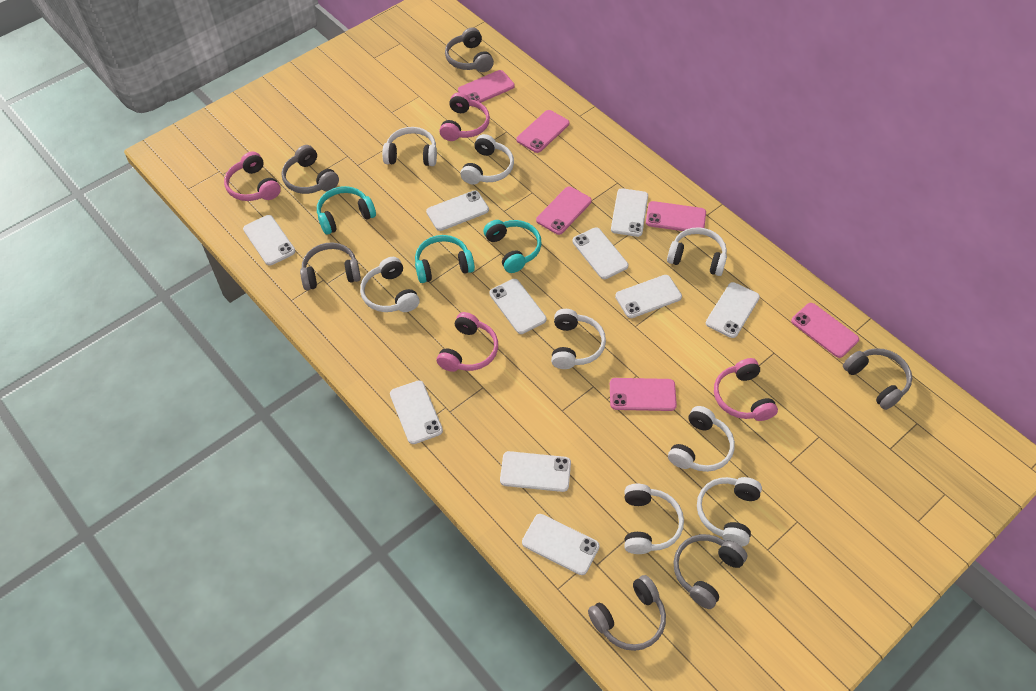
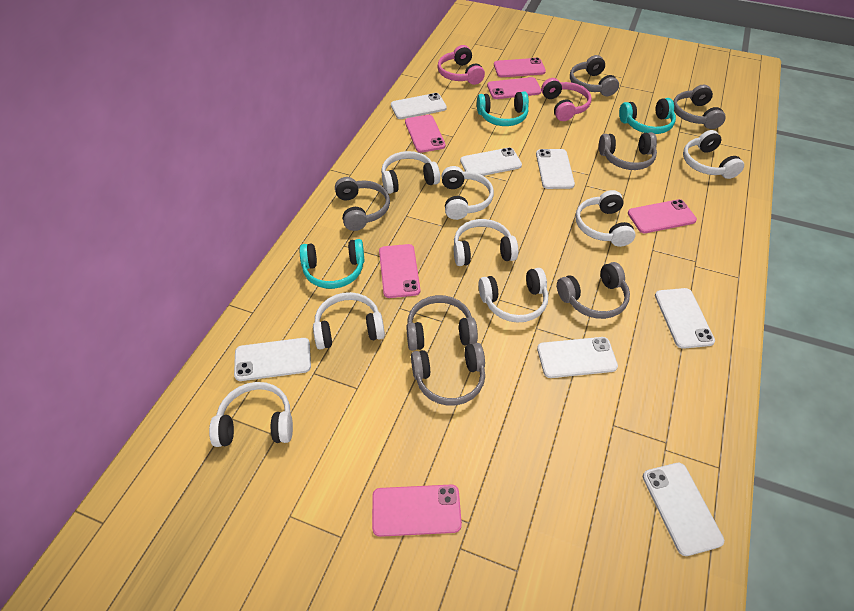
grey headphones: [281,145,339,194] [300,243,361,290] [445,27,494,72] [588,575,666,651] [673,534,748,609] [843,348,912,410] = 6 -> [335,177,390,231] [406,295,478,351] [411,343,485,406] [557,262,630,319] [570,55,619,96] [599,132,657,170] [673,85,726,129] = 7
pink headphones: [224,151,281,201] [437,312,498,372] [439,92,490,141] [714,358,778,421] = 4 -> [437,45,485,85] [541,78,591,121] = 2
white phone: [243,215,295,266] [390,381,443,444] [426,190,489,231] [489,279,546,334] [500,451,571,492] [522,514,600,575] [572,227,628,279] [611,188,648,237] [615,275,682,318] [706,282,760,338] = 10 -> [234,338,311,381] [391,93,447,119] [460,147,522,176] [536,149,575,189] [537,337,618,378] [643,463,724,556] [655,288,715,349] = 7

